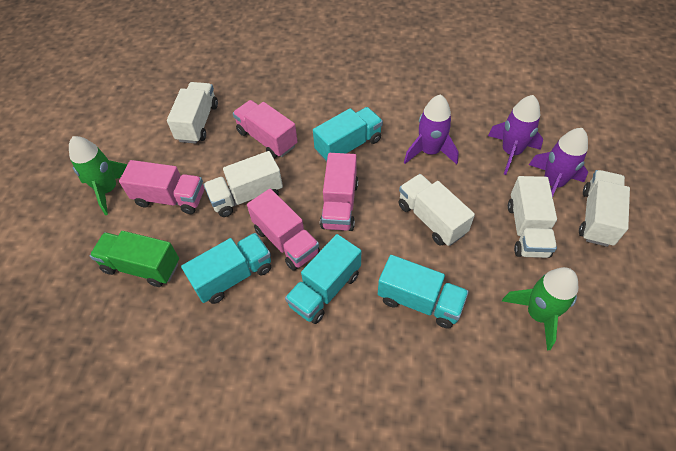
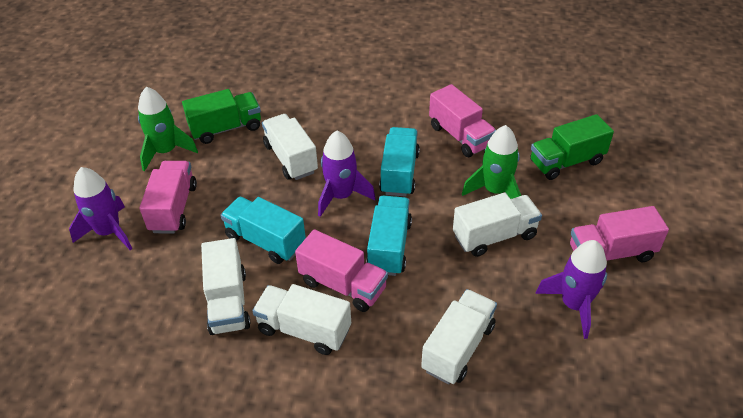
green truck: [90,231,179,287] = 1 -> [182,89,261,144] [530,114,614,180] = 2
turquoise truck: [181,233,271,304] [285,234,361,324] [313,107,383,162] [378,255,469,329] = 4 -> [220,197,306,264] [366,195,412,276] [379,127,420,197] = 3

